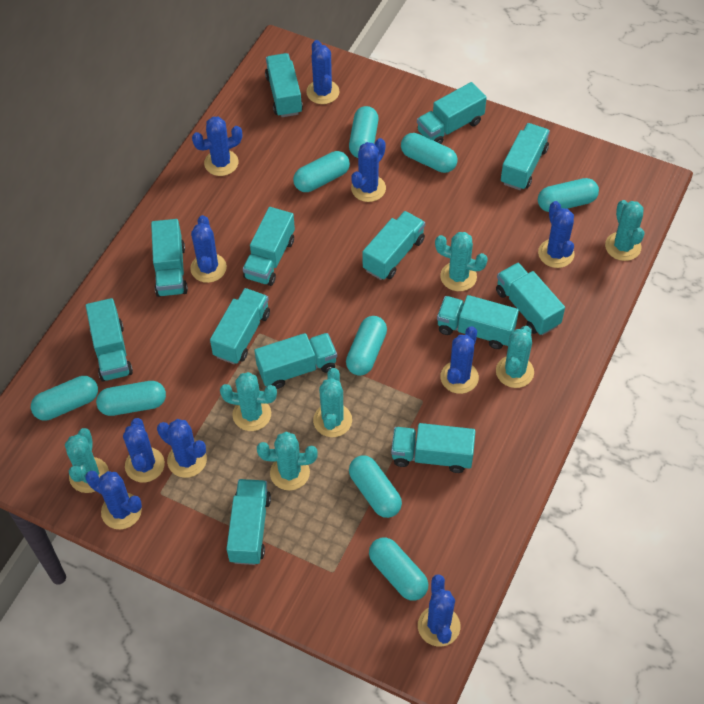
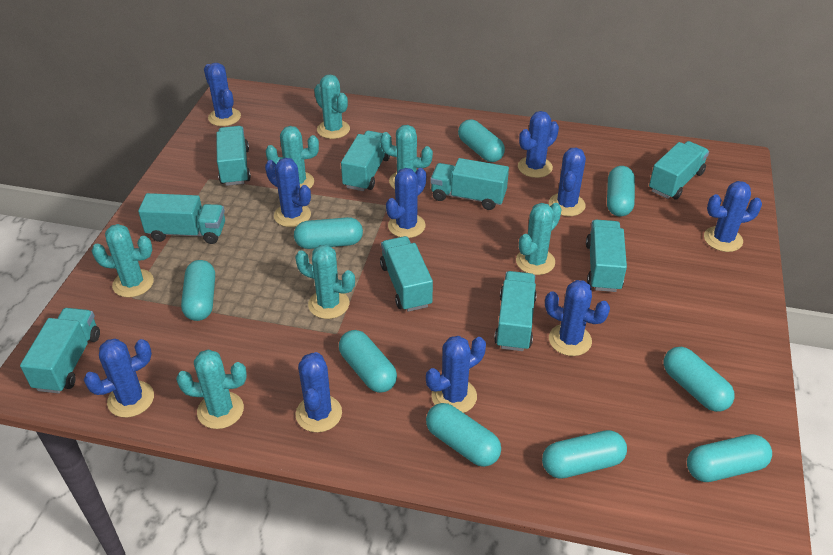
turquoise truck: [86,298,133,381] [151,219,188,297] [210,288,270,364] [226,479,271,565] [243,207,295,286] [254,333,337,389] [265,53,303,117] [363,211,425,280] [391,423,475,473] [417,82,487,144] [437,295,519,349] [496,263,565,335] [501,123,550,190] = 13 -> [20,308,100,393] [138,193,225,244] [216,126,251,186] [341,131,390,191] [380,236,433,312] [430,158,509,210] [494,271,537,351] [586,220,627,292] [649,141,709,199] = 9

